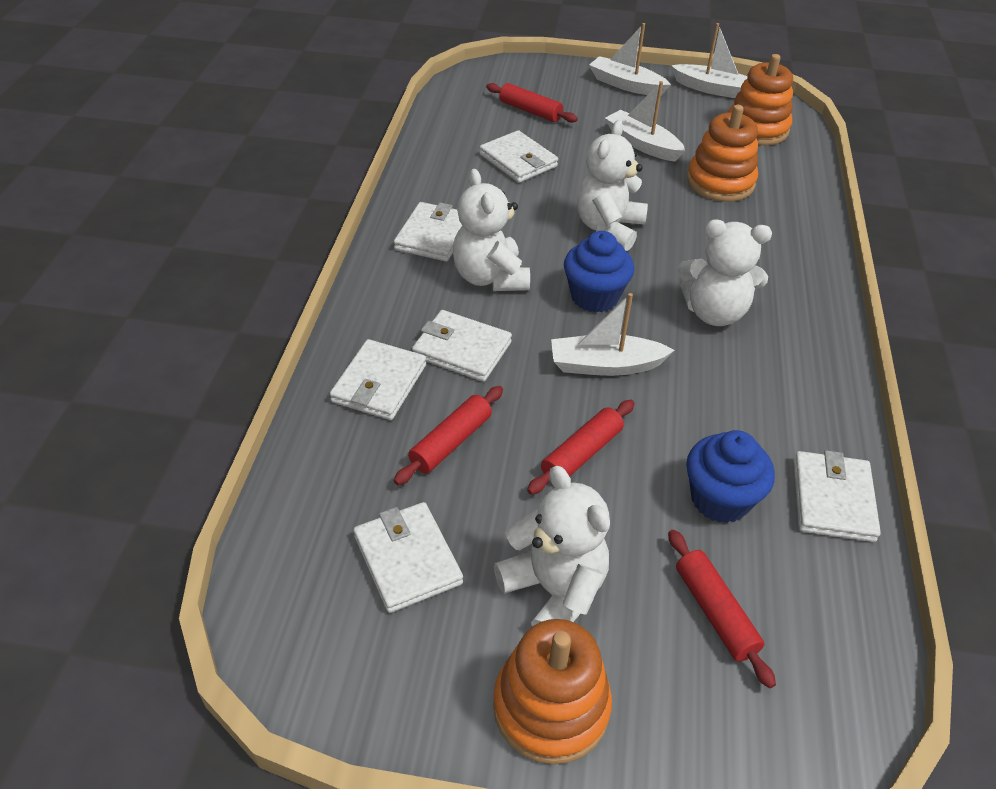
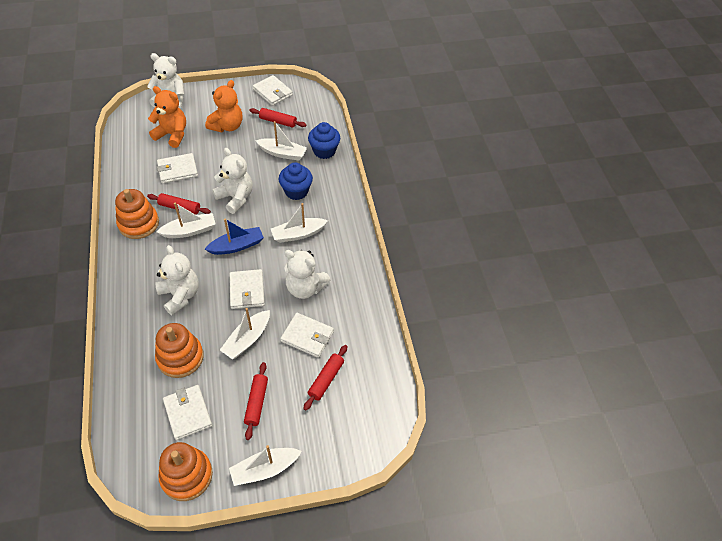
blue boat: none = 0 -> [205,218,264,255] = 1
orange teddy bear: none = 0 -> [148,86,186,148] [205,80,243,132] = 2
white boat: [551,293,674,376] [589,23,671,95] [605,81,686,162] [671,23,747,98] = 4 -> [156,202,216,238] [220,308,270,359] [229,445,302,486] [255,121,307,161] [271,203,328,243] = 5
white wallet: [330,339,426,420] [353,502,463,613] [394,202,463,261] [412,310,512,382] [480,130,558,183] [793,450,881,542] = 6 -> [157,153,198,183] [163,385,212,440] [229,269,265,309] [253,75,293,106] [280,313,334,358] = 5

